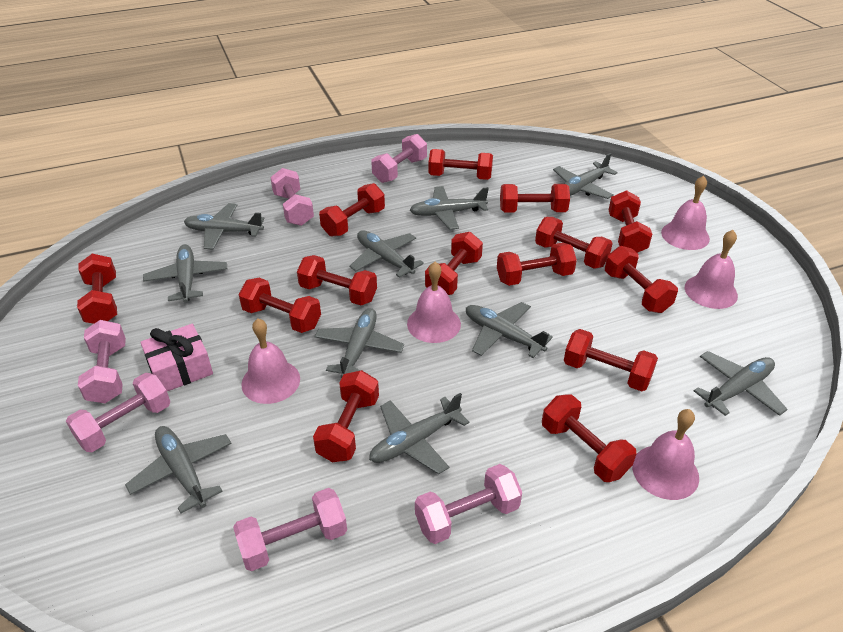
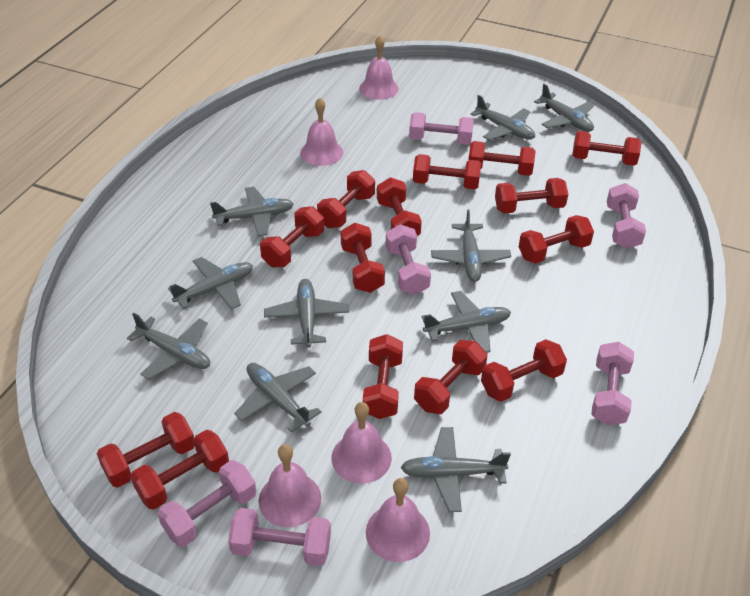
pink gift: [140,324,213,391] = 1 -> none = 0

